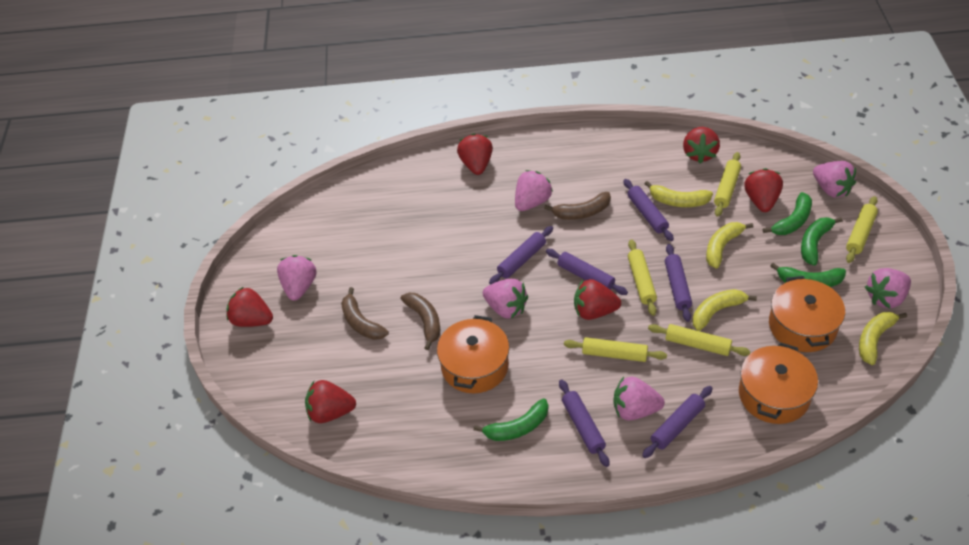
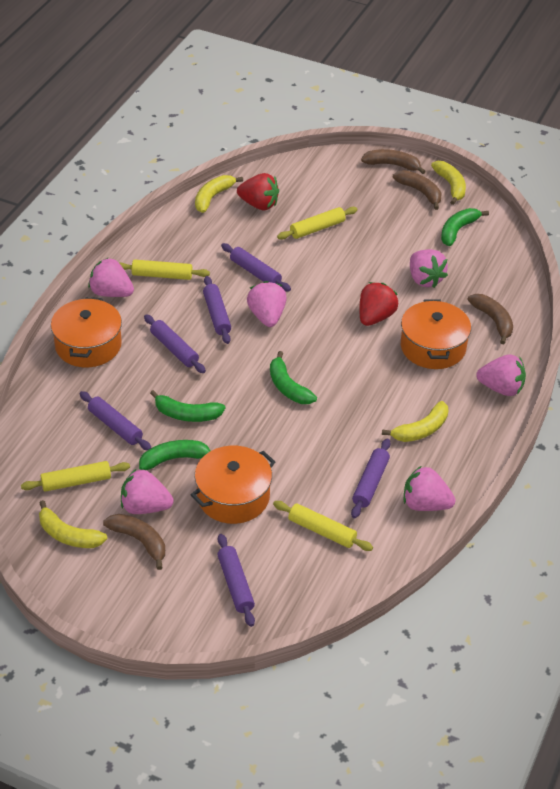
brown banana: [341,287,389,340] [401,293,440,350] [544,192,611,220] = 3 -> [103,514,165,570] [361,149,426,174] [393,170,442,210] [468,294,513,344] = 4
red strawberry: [226,287,273,327] [305,380,356,423] [457,133,493,175] [574,279,621,320] [683,127,720,163] [745,168,783,212] = 6 -> [237,173,279,210] [359,282,398,326] = 2
yellow rolling pin: [564,337,667,362] [628,239,657,316] [648,324,750,356] [714,152,741,217] [846,196,878,263] = 5 -> [21,461,130,492] [120,260,210,280] [273,501,373,551] [277,207,358,239] = 4

